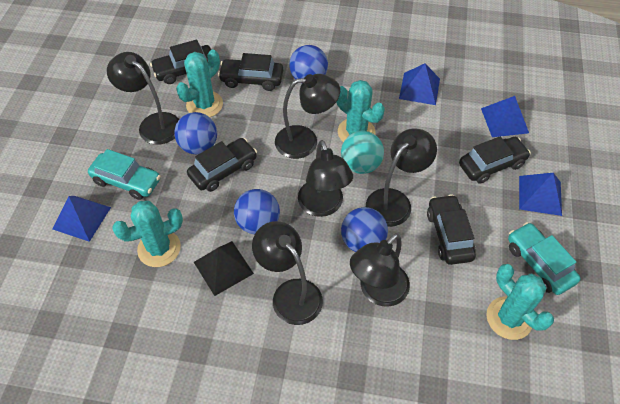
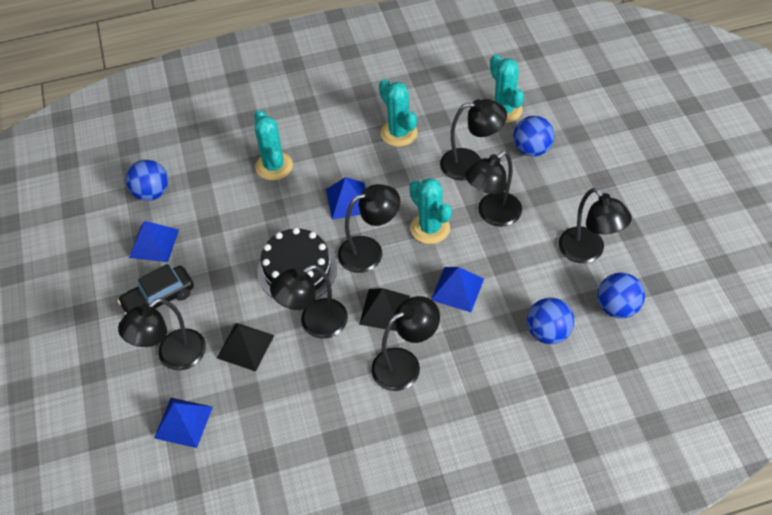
black cake: none = 0 -> [258,228,337,299] = 1
black car: [150,40,211,84] [187,138,257,192] [218,53,283,91] [427,194,476,265] [459,137,531,184] = 5 -> [118,264,194,315] = 1
black lamp: [107,52,179,145] [252,221,323,325] [275,74,340,159] [298,140,353,217] [350,233,410,307] [366,129,437,227] = 6 -> [118,298,206,370] [270,265,348,339] [338,184,400,273] [371,296,440,391] [440,99,507,181] [465,151,522,227] [558,188,632,263] = 7
black pyramid: [194,241,254,296] = 1 -> [217,323,274,372] [359,288,410,331] = 2
turquoise ball: [341,131,384,174] = 1 -> none = 0
turquoise car: [88,149,161,200] [508,222,581,295] = 2 -> none = 0

